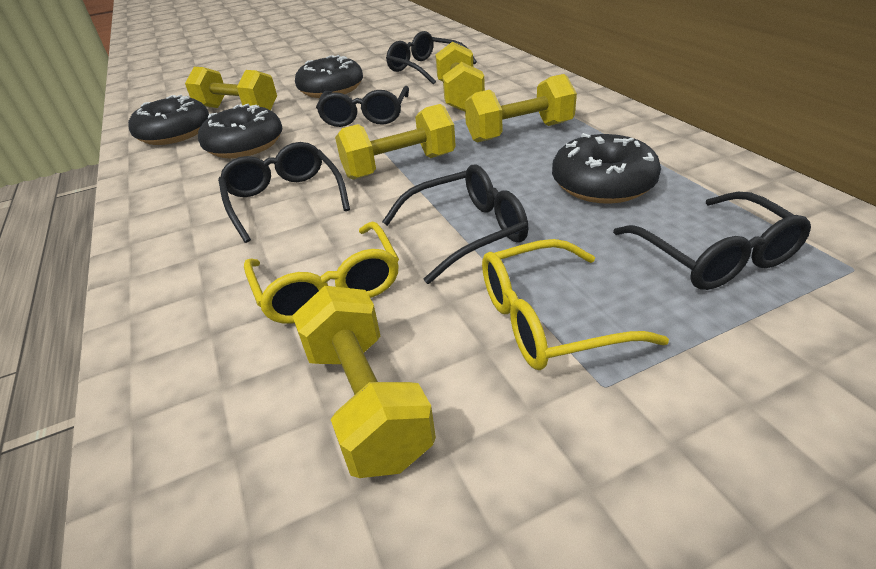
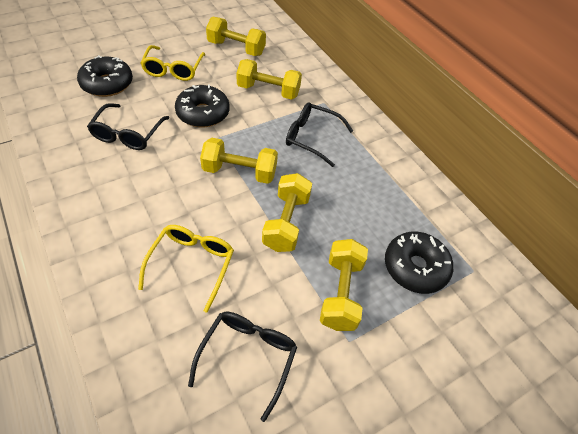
black donut: [128,95,209,145] [198,104,282,158] [295,55,363,98] [552,133,661,204] = 4 -> [77,55,133,97] [175,84,230,127] [385,232,453,294] = 3
black glasses: [218,142,350,243] [316,86,409,127] [382,165,529,284] [386,31,477,84] [613,192,811,290] = 5 -> [87,103,169,150] [188,312,297,422] [286,102,353,167] = 3

